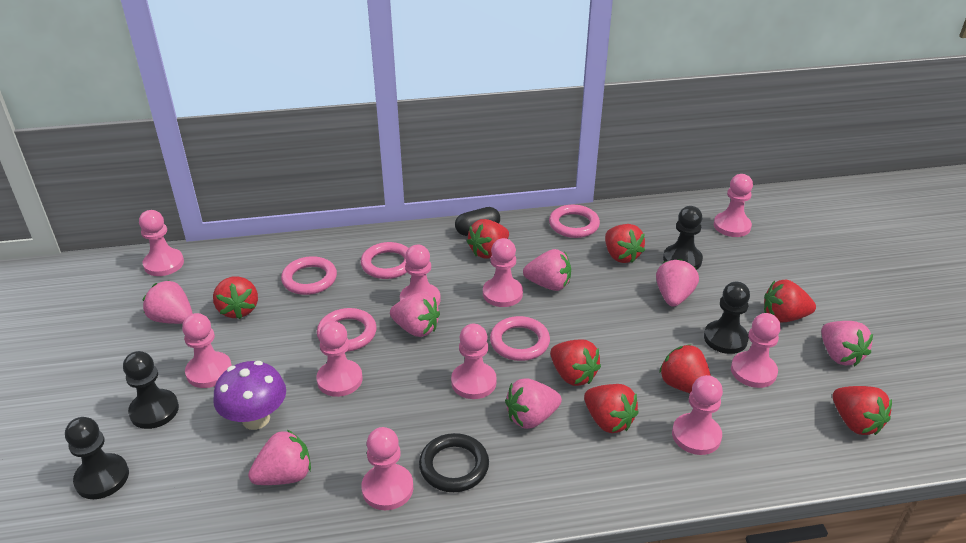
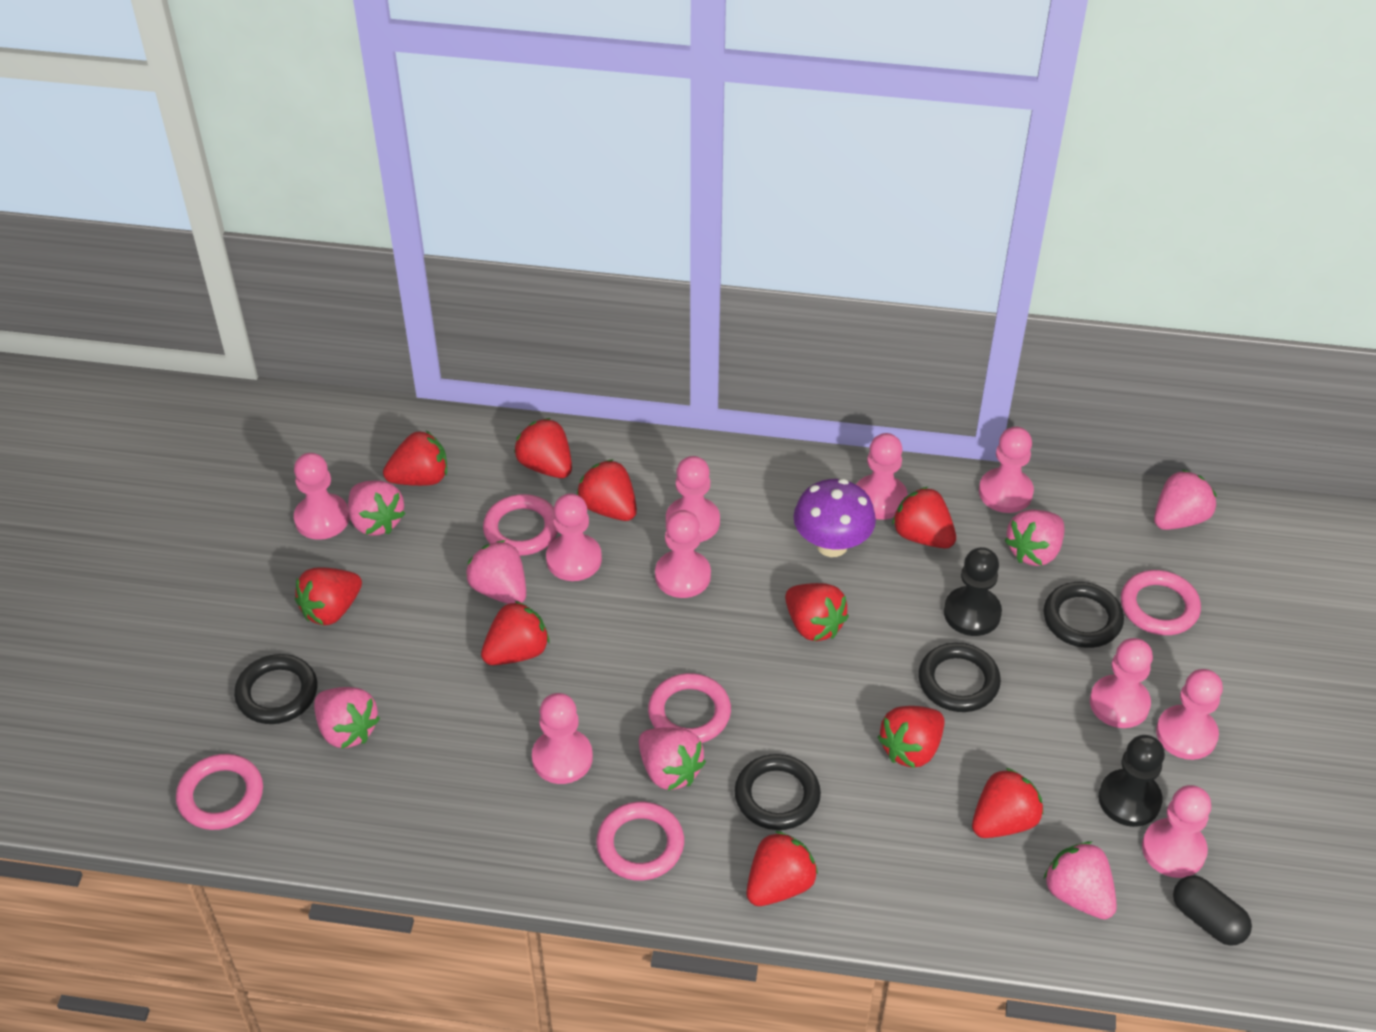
black pawn: [65,417,129,499] [123,351,179,429] [663,206,703,270] [704,281,750,354] = 4 -> [944,547,1002,636] [1099,735,1165,827] = 2
black ring: [419,433,489,492] = 1 -> [234,654,317,724] [735,754,821,830] [918,642,1001,712] [1043,582,1124,648] = 4
red strawberry: [213,276,258,319] [467,219,509,258] [550,339,601,386] [584,384,639,433] [605,224,645,263] [659,344,711,393] [764,279,816,323] [832,386,892,435] = 8 -> [295,567,362,625] [383,431,447,486] [481,601,550,665] [514,418,572,478] [577,459,637,521] [746,831,818,906] [785,583,849,641] [878,706,945,768] [892,487,956,548] [972,768,1043,838] = 10

